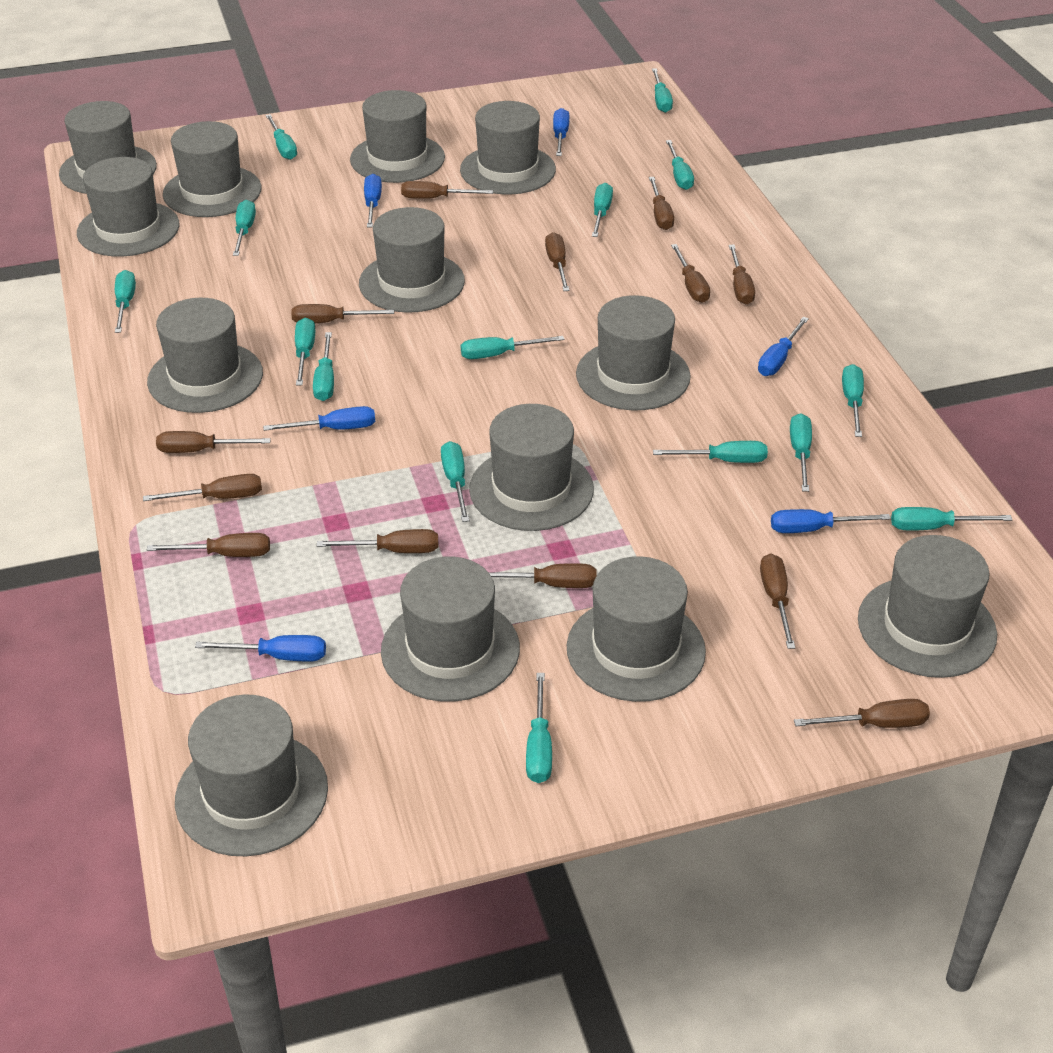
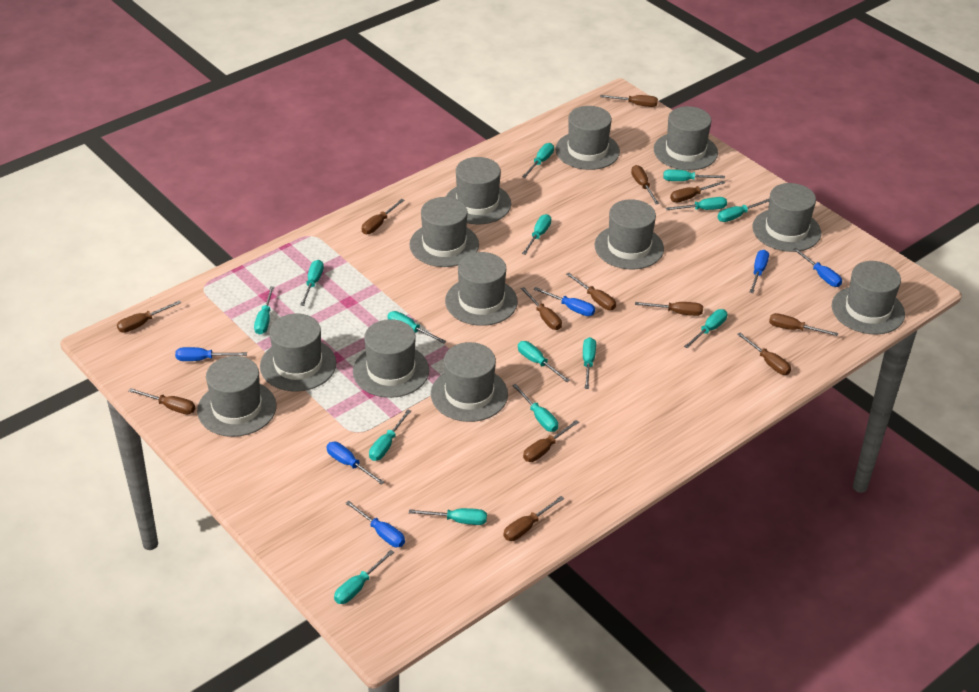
grey hat: [59,101,157,194] [77,157,179,257] [147,298,263,413] [163,121,261,217] [175,695,328,856] [350,90,445,183] [359,207,465,313] [381,557,520,702] [460,101,556,194] [469,404,594,531] [567,556,706,702] [576,295,691,411] [858,535,997,678] = 13 -> [197,356,276,437] [260,314,336,391] [353,319,429,398] [409,197,479,267] [431,342,508,422] [445,252,518,326] [446,157,511,224] [555,106,620,170] [595,199,664,270] [654,106,718,170] [752,183,821,252] [832,261,905,334] = 12

